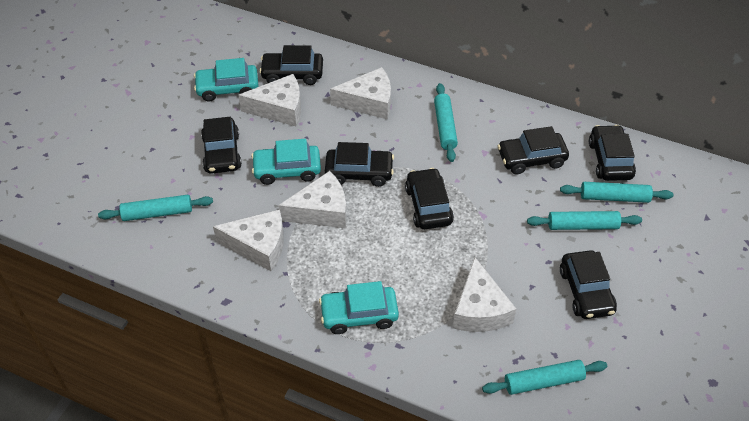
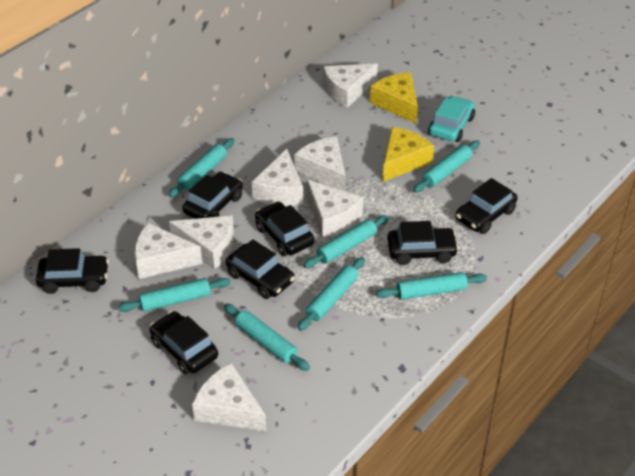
turquoise car: [194,58,259,102] [251,139,321,185] [319,281,399,334] = 3 -> [428,96,475,142] = 1
turquoise rolling pin: [98,195,213,221] [434,83,458,162] [482,360,607,395] [527,211,642,230] [560,182,673,203] = 5 -> [118,278,231,312] [169,138,234,197] [224,304,310,371] [298,257,365,331] [304,215,389,268] [376,272,487,300] [413,140,480,193] = 7
white cheese: [213,209,284,271] [238,74,301,126] [278,171,347,228] [330,67,391,120] [453,257,516,332] = 5 -> [135,223,202,279] [169,216,234,270] [192,363,266,431] [252,149,303,206] [294,137,346,191] [307,179,363,238] [323,63,378,108] = 7
yellow cheese: none = 0 -> [370,72,418,123] [383,127,434,182] = 2

